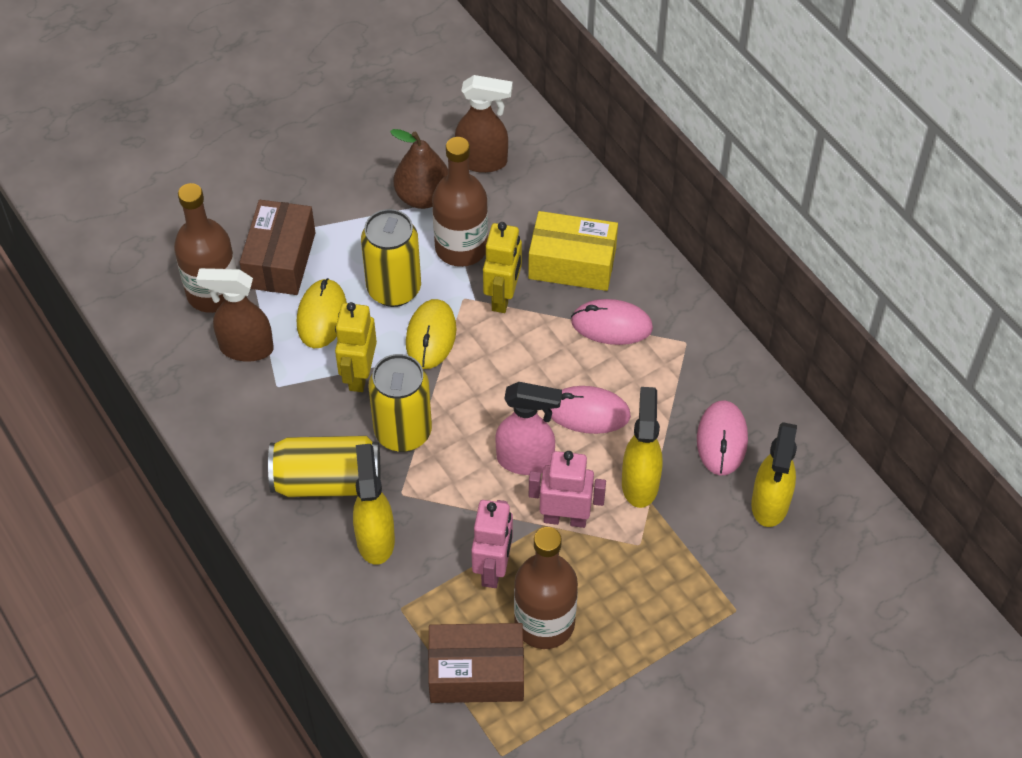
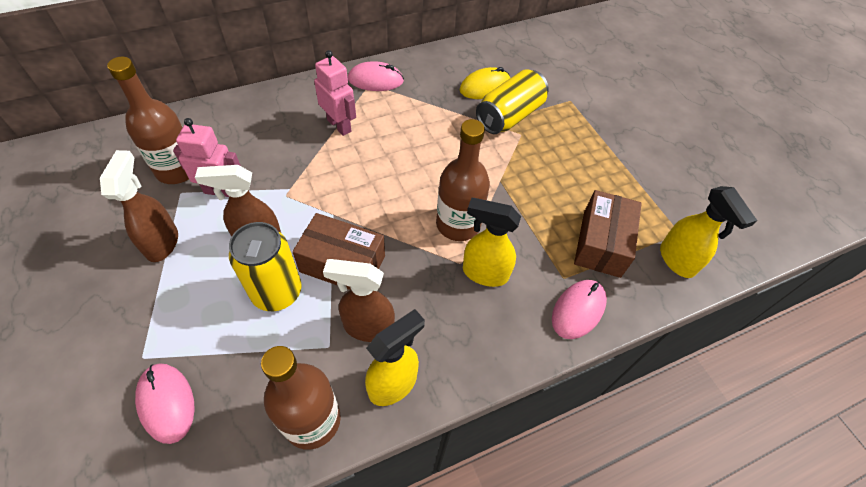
brown pear: [390,129,448,209] = 1 -> none = 0
brown spray bottle: [196,268,274,362] [455,75,513,173] = 2 -> [100,150,178,262] [195,165,281,237] [323,259,395,342] = 3
pink spray bottle: [495,382,562,475] = 1 -> none = 0
yellow box: [528,211,618,291] = 1 -> none = 0
yellow can: [268,436,380,497] [361,209,421,307] [369,354,432,452] = 3 -> [229,222,302,311] [476,69,549,134] = 2
yellow mouse: [297,278,347,348] [406,299,457,369] = 2 -> [460,67,510,99] = 1
yellow robot: [335,302,377,392] [483,222,522,313] = 2 -> none = 0

